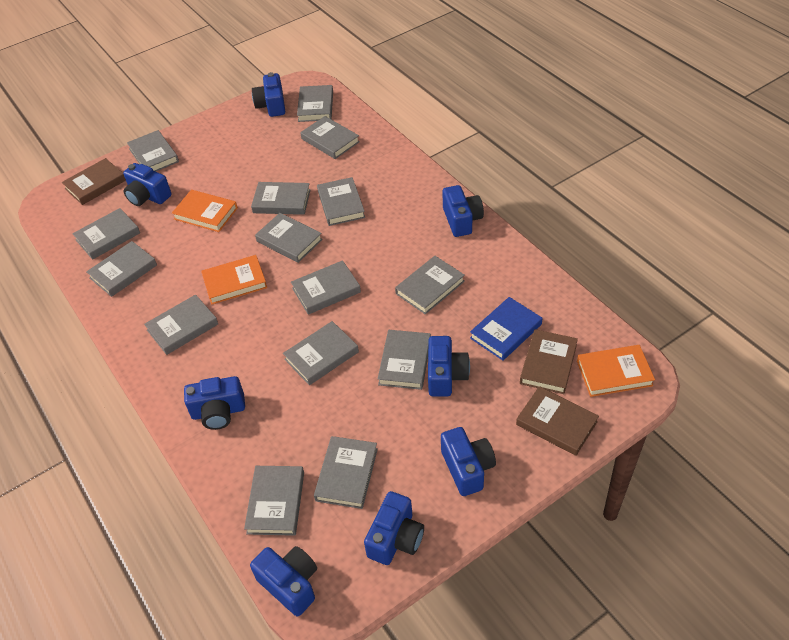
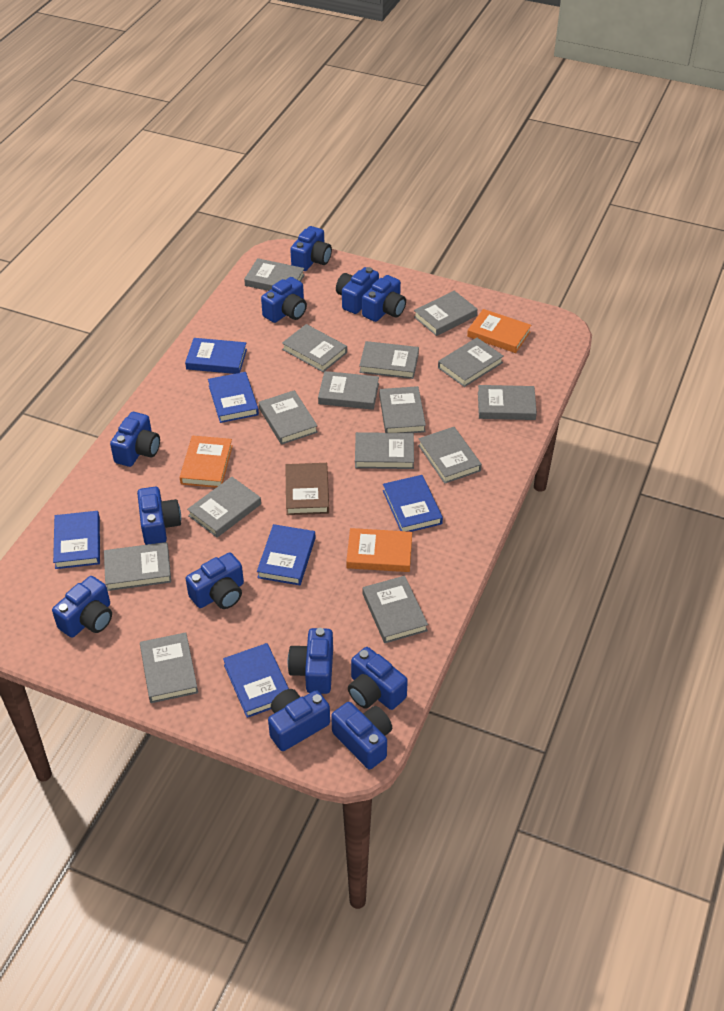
blue book: [470,297,542,361] = 1 -> [53,511,100,569] [185,338,247,374] [208,372,259,423] [223,643,289,718] [257,524,315,585] [383,475,443,532] = 6
blue camera: [123,163,171,206] [184,376,245,430] [250,546,317,617] [252,72,285,117] [364,491,424,565] [428,336,470,396] [441,427,496,496] [443,185,484,237] = 8 -> [52,576,112,638] [110,412,160,467] [137,487,181,545] [186,553,244,609] [261,277,307,323] [268,689,330,751] [288,628,333,694] [290,226,332,271] [331,702,392,769] [336,267,379,314] [348,647,408,710] [362,275,406,322] = 12
brown book: [62,158,126,205] [516,386,599,456] [520,329,578,394] = 3 -> [285,463,329,515] = 1

